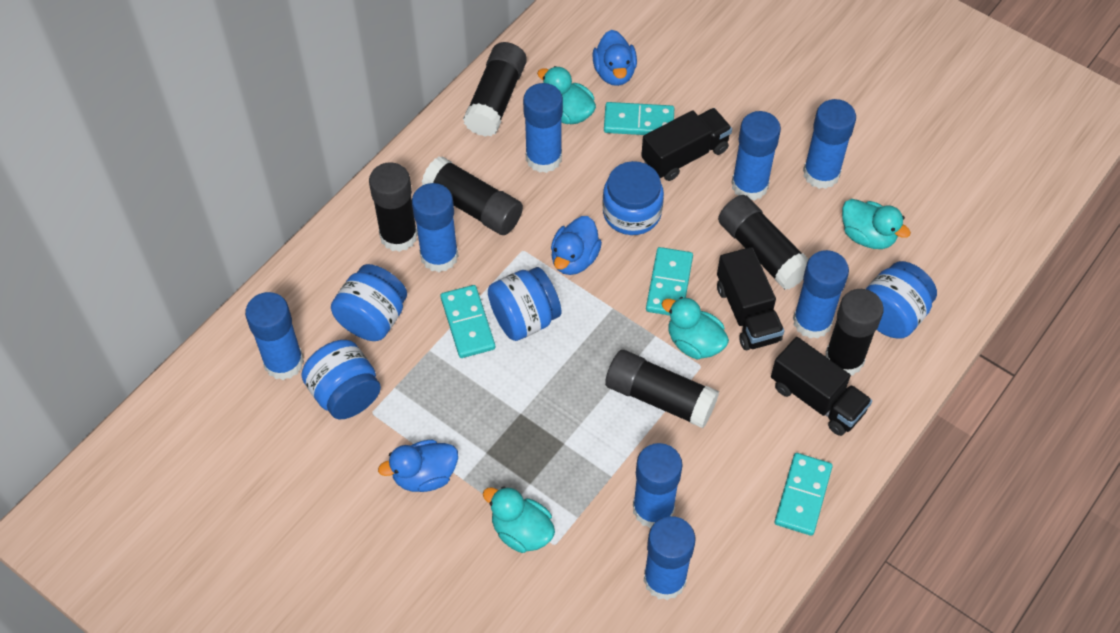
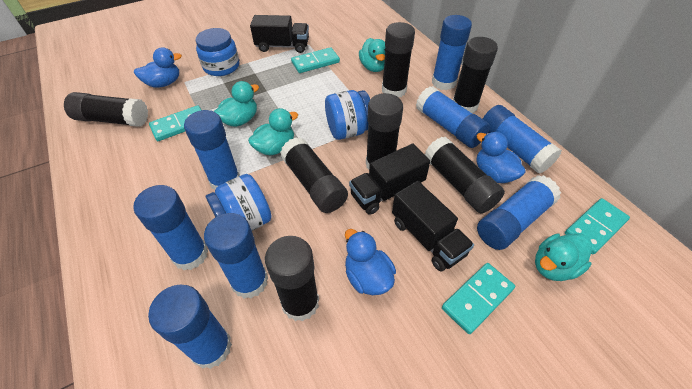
black glue stick: [369,162,418,252] [422,156,523,235] [463,42,527,137] [605,350,719,428] [718,195,809,290] [825,289,884,375] = 6 -> [64,92,148,127] [265,236,319,321] [280,137,348,213] [366,93,403,169] [382,22,415,97] [425,136,505,213] [453,37,498,113] = 7
blue jar: [301,340,381,419] [331,264,407,341] [488,267,561,341] [603,161,664,235] [865,261,937,339] = 5 -> [196,28,239,76] [206,174,272,231] [325,90,370,140] = 3

